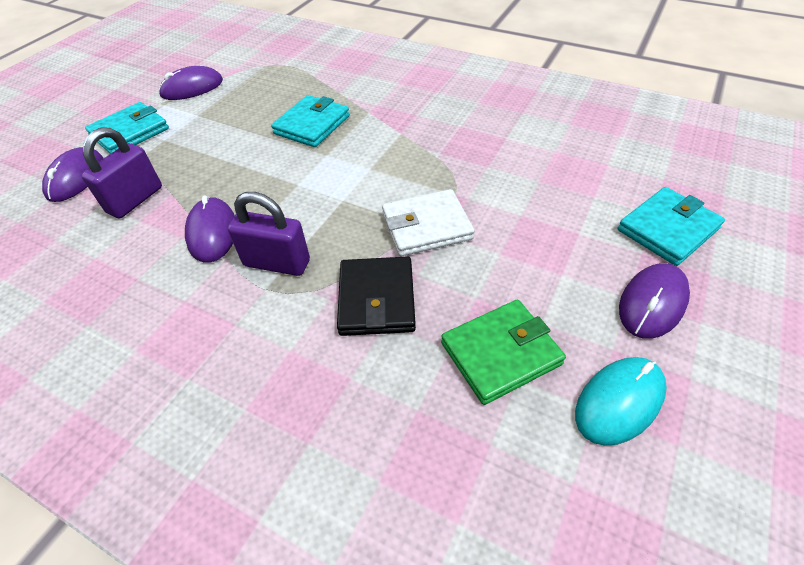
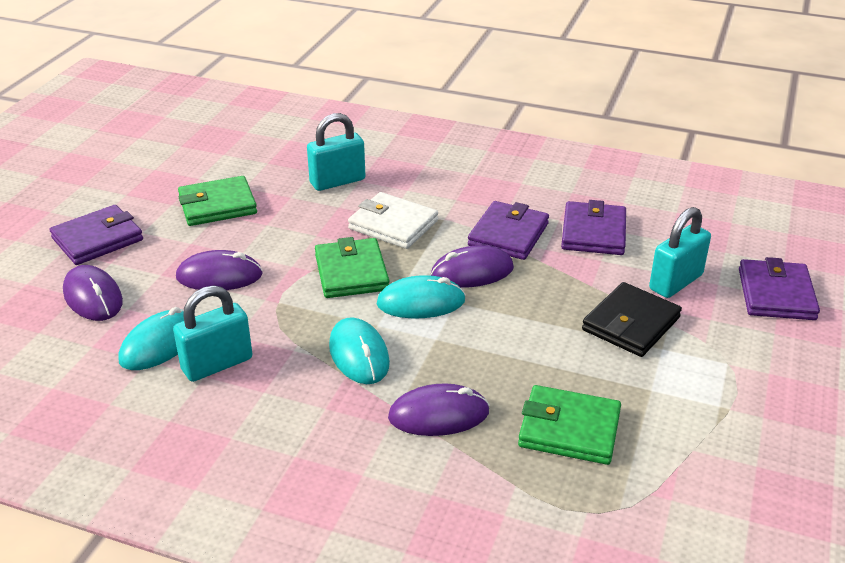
green wallet: [441,300,566,405] = 1 -> [178,176,257,226] [315,237,389,298] [518,385,621,465] = 3
purple padlock: [81,127,162,218] [228,192,310,276] = 2 -> none = 0
purple wallet: none = 0 -> [50,205,143,265] [468,201,549,260] [561,200,626,255] [739,257,820,320] = 4
turquoise mouse: [575,357,667,446] = 1 -> [118,307,184,370] [329,317,390,384] [377,275,466,319] = 3
turquoise padlock: none = 0 -> [173,285,252,382] [307,113,365,191] [649,207,711,298] = 3
turquoise wallet: [85,102,169,154] [271,95,350,147] [618,187,725,266] = 3 -> none = 0

